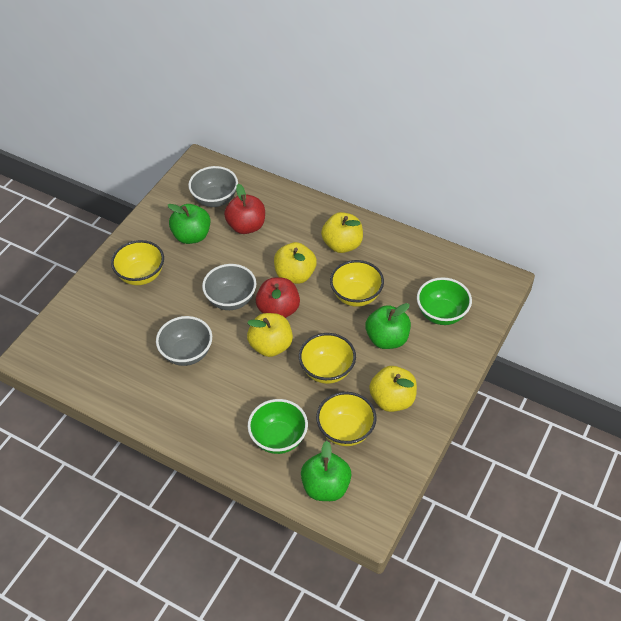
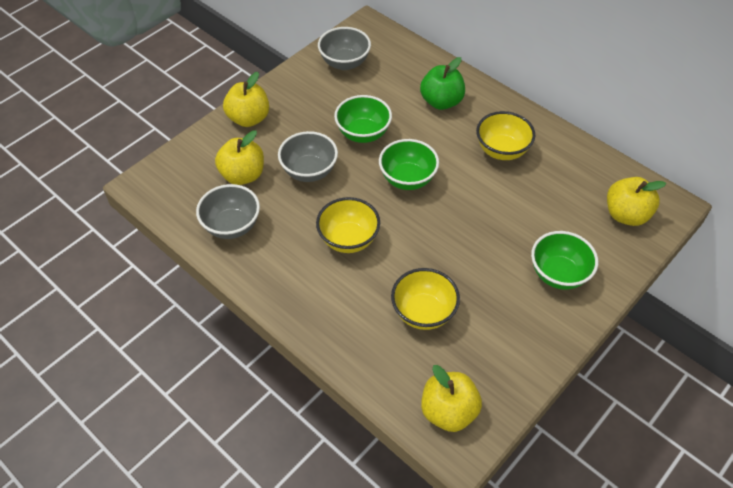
green apple: [167,204,210,244] [301,441,351,501] [366,303,411,349] = 3 -> [420,57,465,110] = 1
green bowl: [248,399,308,454] [417,277,472,325] = 2 -> [334,95,392,143] [379,139,439,190] [531,231,598,290] = 3
red apple: [224,184,265,234] [256,278,300,318] = 2 -> none = 0
yellow bowl: [111,240,164,285] [299,333,356,384] [316,392,377,446] [330,260,384,307] = 4 -> [316,197,380,253] [391,268,460,330] [476,111,535,160] = 3

